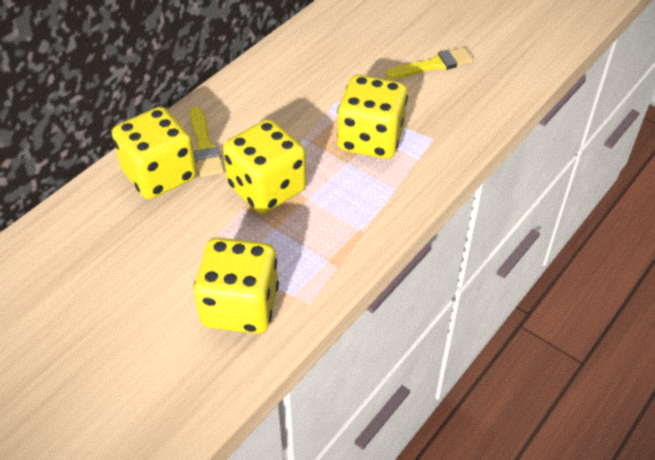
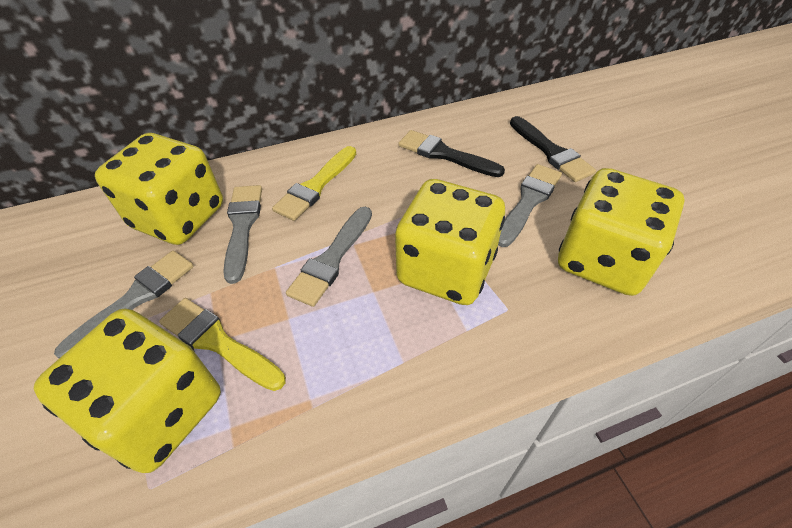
black brush: none = 0 -> [398,130,505,177] [510,116,596,182] = 2
grey brush: none = 0 -> [54,250,194,358] [223,185,262,284] [286,207,372,307] [498,164,562,247] = 4

